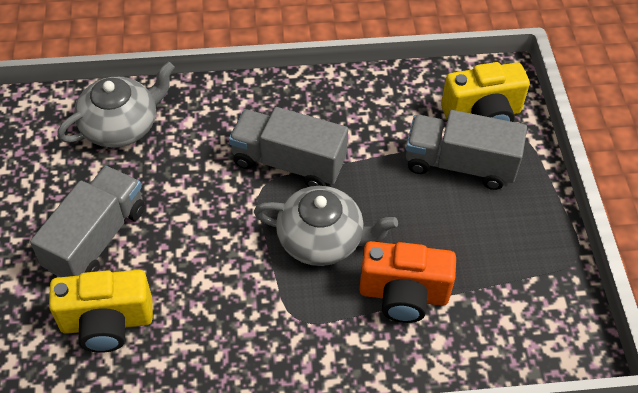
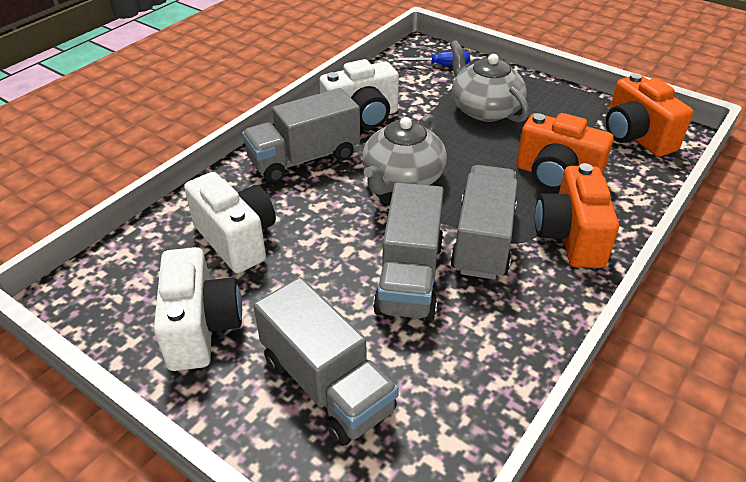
blue screwdriver: none = 0 -> [394,51,470,66] = 1
grey truck: [30,166,145,277] [229,107,348,187] [406,110,527,190] = 3 -> [242,88,360,183] [253,277,399,446] [373,183,444,321] [450,165,517,280] = 4
orange camera: [359,241,456,323] = 1 -> [516,113,614,190] [535,163,619,268] [606,73,693,157] = 3
white camera: none = 0 -> [154,247,242,371] [184,172,276,273] [319,59,399,129] = 3
yellow camera: [49,270,153,353] [441,62,530,122] = 2 -> none = 0

